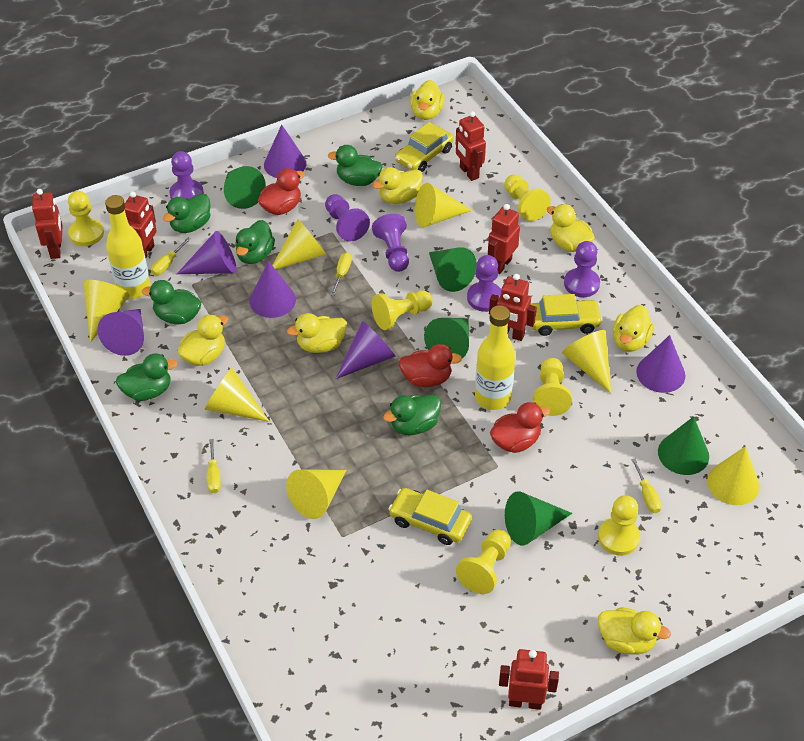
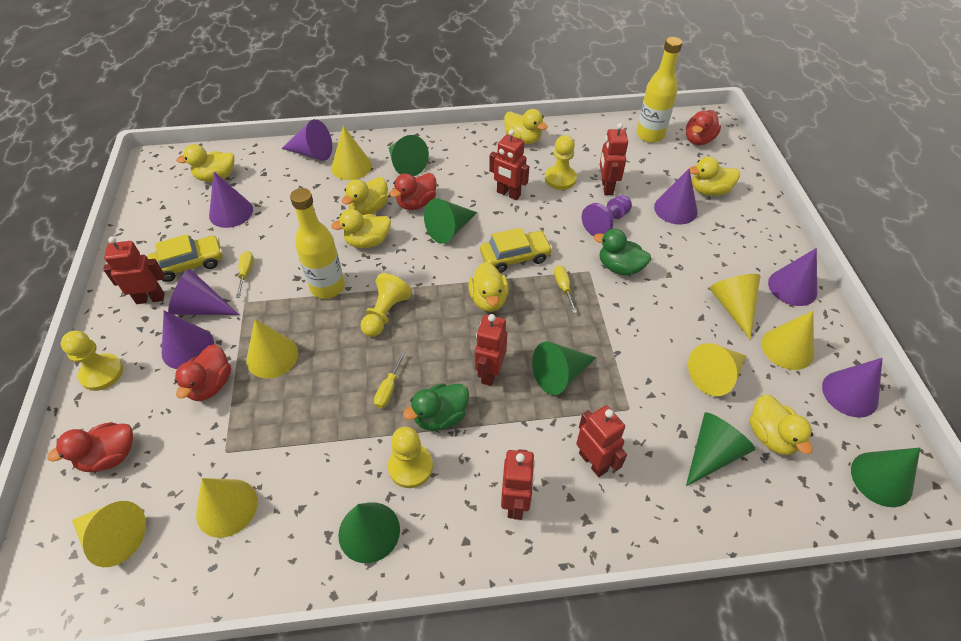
green cone: [224,166,266,209] [424,318,469,359] [429,247,477,292] [505,491,572,545] [658,416,709,475] = 5 -> [338,502,400,563] [389,135,429,176] [424,198,477,244] [532,342,596,395] [686,412,755,486] [851,448,920,507] = 6
green duck: [116,353,178,401] [142,280,202,324] [163,193,211,233] [235,220,275,264] [328,145,382,186] [383,394,441,435] = 6 -> [403,384,469,431] [594,229,651,276] = 2
purple cone: [97,309,144,356] [177,231,237,274] [249,261,296,318] [264,125,307,178] [336,321,396,379] [636,335,685,393] = 6 -> [162,310,214,369] [168,269,239,315] [209,172,253,228] [282,119,332,161] [654,169,698,225] [768,248,817,306] [822,358,883,418] = 7
purple pawn: [169,151,204,199] [325,194,370,242] [372,214,409,272] [467,255,501,312] [564,241,600,297] = 5 -> [582,195,632,236] = 1
red duck: [258,168,305,215] [398,344,462,387] [490,402,550,453] = 3 -> [47,422,133,473] [174,344,231,401] [390,173,437,210] [686,110,721,145] = 4
yellow car: [389,488,472,545] [395,122,454,172] [531,294,603,336] = 3 -> [148,234,223,282] [480,228,553,273] = 2
yellow pawn: [68,191,104,246] [372,290,432,330] [456,529,511,594] [504,174,551,221] [533,358,572,416] [598,495,640,555] = 6 -> [61,331,123,391] [361,273,412,337] [388,427,433,488] [545,135,577,190] = 4
yellow screwdriver: [151,238,190,275] [207,439,221,493] [331,252,352,296] [631,459,662,513] = 4 -> [236,251,254,298] [374,352,406,408] [554,265,577,313] = 3

